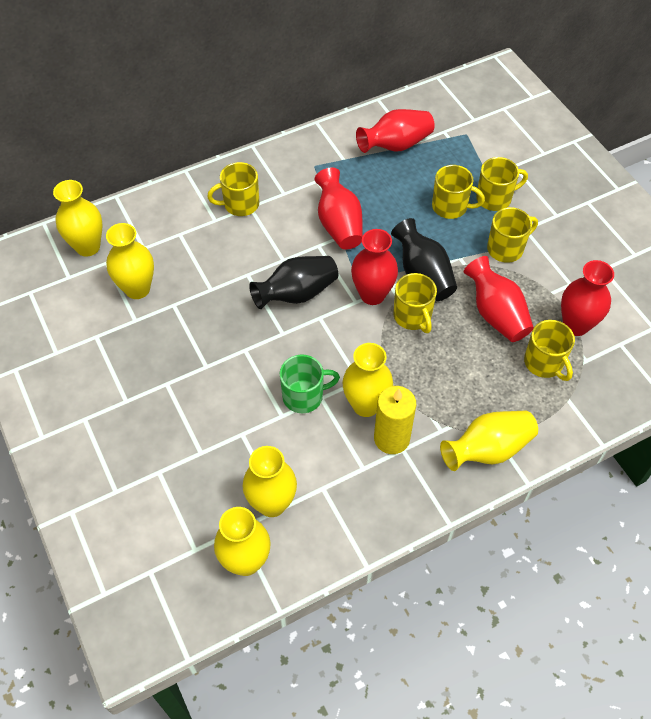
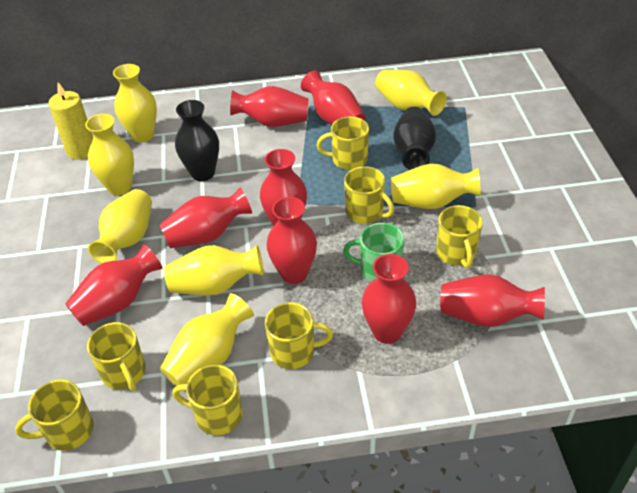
red vase: [315,168,363,250] [351,229,398,305] [356,109,435,153] [464,256,534,342] [561,260,614,336] = 5 -> [65,244,163,326] [159,187,252,248] [230,86,309,127] [260,149,307,226] [266,197,317,284] [301,70,366,125] [362,254,416,344] [440,274,545,327] = 8
yellow mug: [207,162,259,216] [393,273,437,333] [432,165,485,219] [476,157,528,211] [487,207,538,263] [524,320,575,381] = 6 -> [15,379,94,451] [87,322,146,391] [172,365,243,435] [265,302,333,369] [317,116,369,170] [344,166,394,224] [436,205,483,268] = 7
yellow vase: [53,180,103,257] [106,223,154,299] [214,507,271,576] [243,446,297,517] [342,343,393,417] [440,410,538,471] = 6 -> [85,114,134,195] [88,189,152,264] [113,64,157,142] [160,293,254,386] [164,245,264,296] [375,70,447,116] [391,163,481,209] = 7

